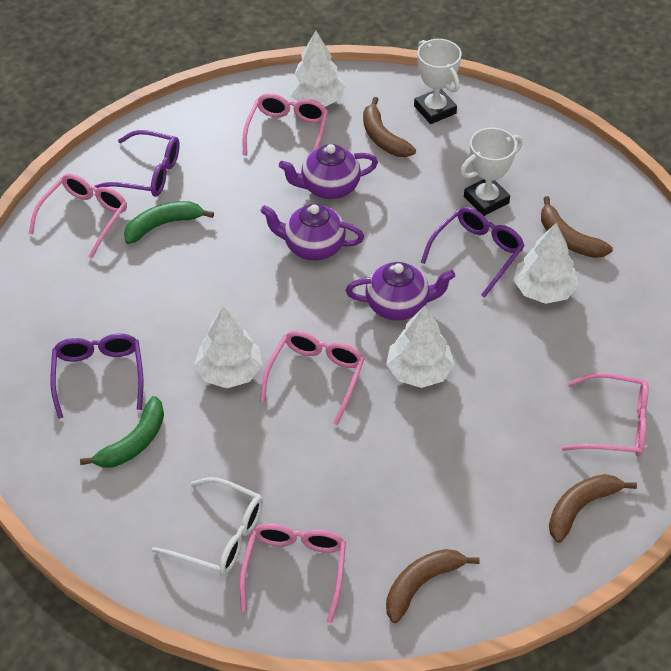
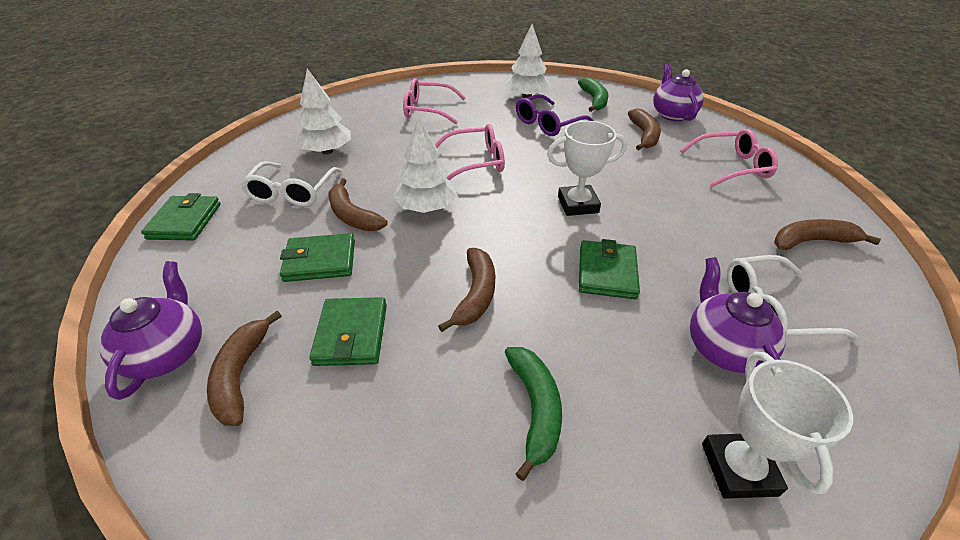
brown banana: [363,97,416,157] [386,549,480,623] [541,196,613,258] [549,474,637,543] = 4 -> [207,311,282,426] [328,178,388,231] [438,248,495,332] [628,109,661,150] [774,219,881,250] = 5
green wallet: none = 0 -> [141,193,221,240] [280,233,355,282] [309,297,387,366] [579,239,640,299] = 4
pink glasses: [29,174,127,259] [240,523,346,623] [243,93,328,155] [260,331,364,425] [562,373,649,457] = 5 -> [403,78,466,124] [435,124,505,180] [680,129,778,187] = 3
purple glasses: [50,333,143,419] [94,130,180,197] [421,207,525,298] = 3 -> [516,94,594,136] = 1
white glasses: [152,477,263,575] = 1 -> [241,161,342,207] [727,255,858,340] = 2
white tree: [194,306,262,388] [289,31,346,107] [386,305,454,388] [513,223,579,304] = 4 -> [296,69,351,154] [393,117,457,213] [505,24,550,98] = 3

